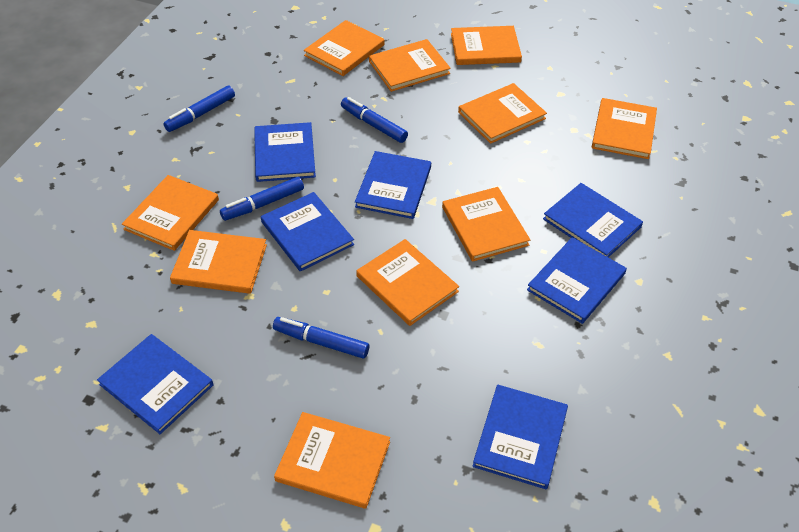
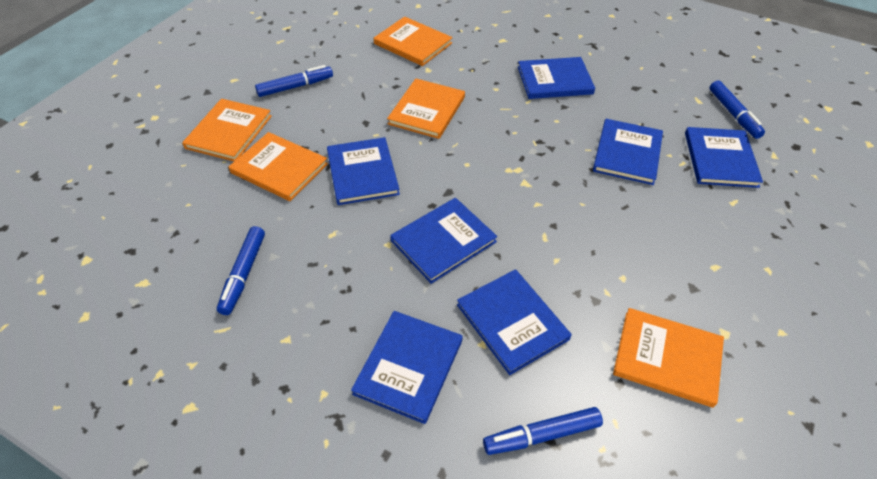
orange book: [122,175,219,251] [170,230,267,294] [274,412,390,509] [304,20,385,76] [356,239,459,326] [369,39,451,92] [442,187,530,262] [451,26,522,65] [458,83,547,144] [592,98,657,159] = 10 -> [182,99,272,161] [229,132,328,201] [374,16,453,66] [387,78,465,139] [613,308,724,408] = 5

